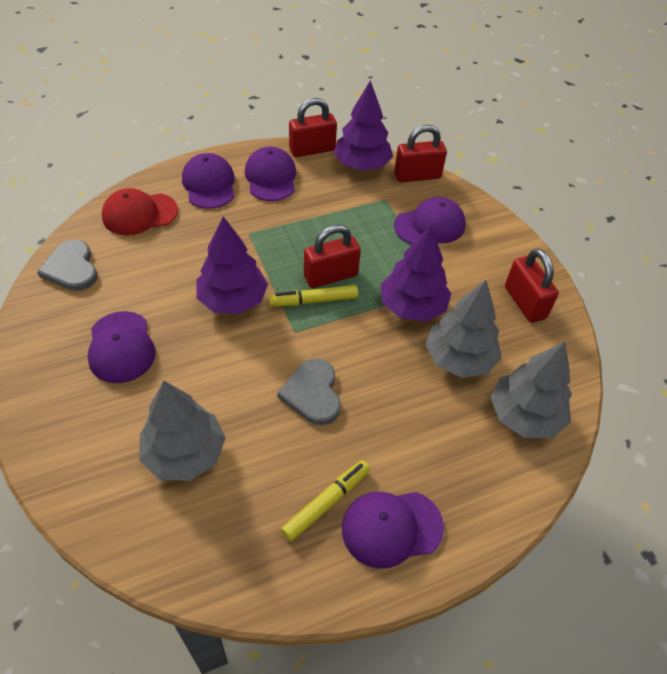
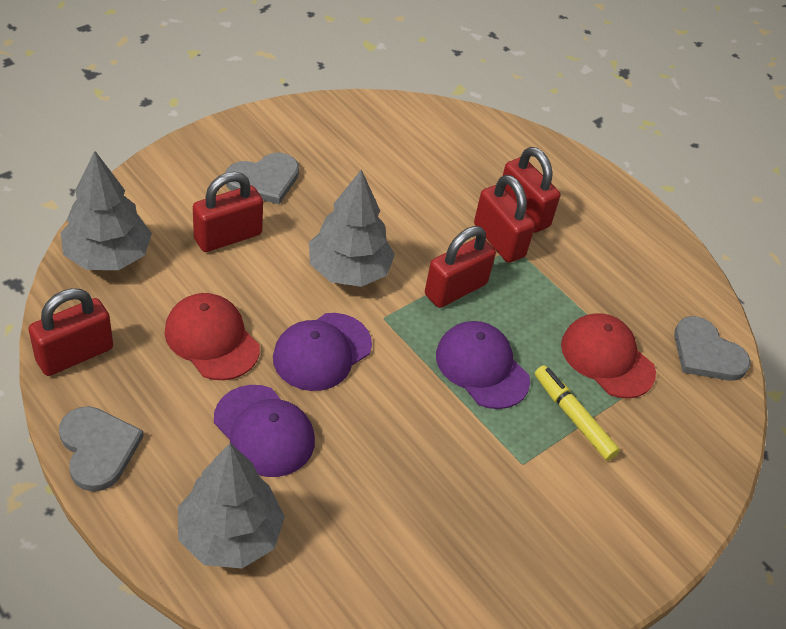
grey heart: [37,240,97,291] [277,358,341,425] = 2 -> [59,406,144,492] [225,152,299,204] [674,316,751,381] = 3
purple cap: [88,311,155,383] [182,153,235,209] [245,147,296,201] [342,492,444,569] [394,197,466,244] = 5 -> [214,385,315,477] [273,313,372,391] [436,321,530,409] = 3
purple tree: [196,216,268,314] [333,80,393,171] [380,225,451,322] = 3 -> none = 0
red cap: [102,188,178,235] = 1 -> [165,293,260,380] [561,313,656,399] = 2
red padlock: [289,98,337,157] [304,225,361,288] [394,125,447,182] [505,248,559,323] = 4 -> [28,288,113,376] [193,172,263,252] [425,226,496,308] [474,175,535,263] [503,147,561,233] = 5
yellow marker: [269,285,358,307] [281,460,370,541] = 2 -> [535,365,620,461] = 1

